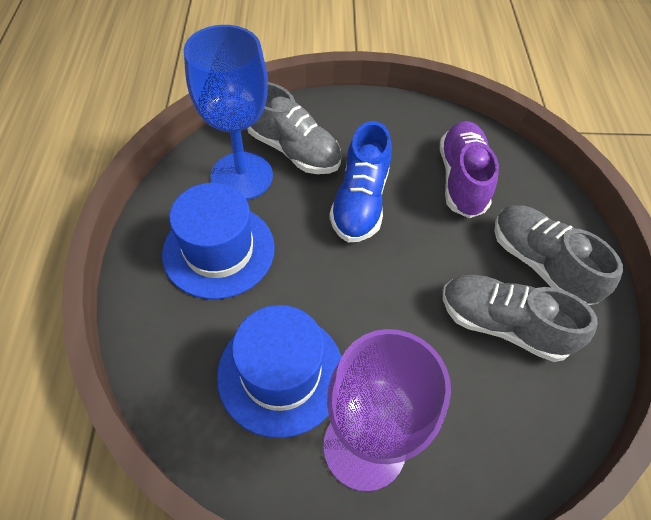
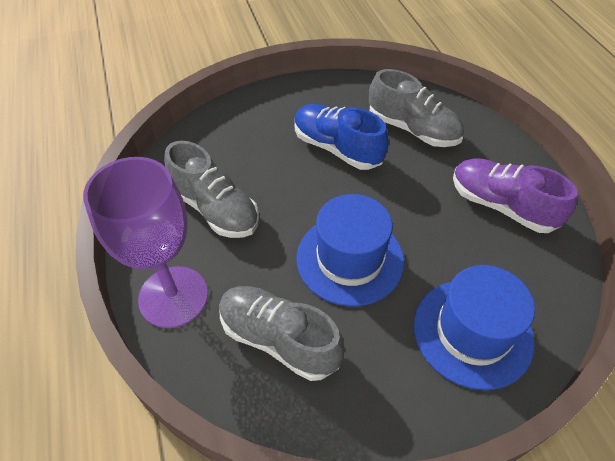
blue goblet: [184,25,273,200] = 1 -> none = 0

